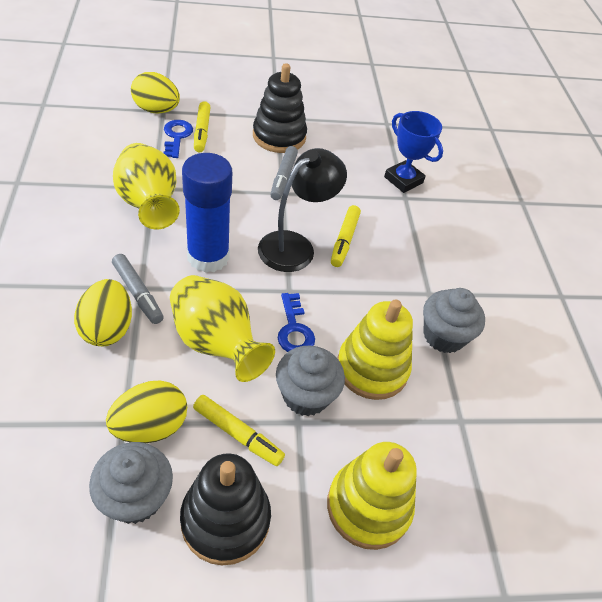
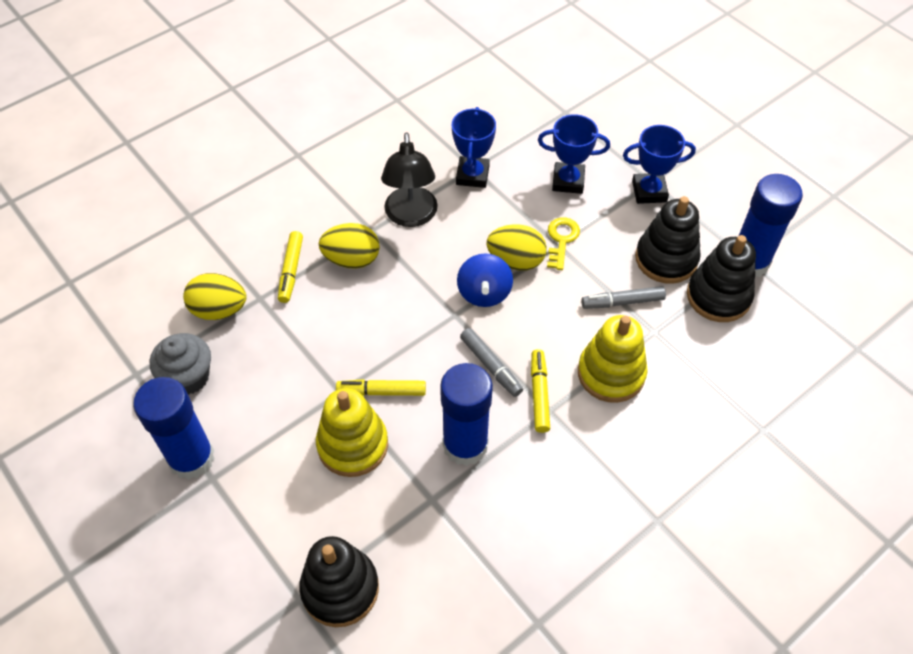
black stacking toy: [180,454,271,566] [253,63,307,153] = 2 -> [299,536,379,627] [635,196,701,284] [687,235,756,322] = 3
blue glue stick: [182,153,232,273] = 1 -> [133,377,215,480] [440,363,493,466] [739,174,803,277] = 3
blue key: [164,120,193,158] [278,293,315,352] = 2 -> none = 0
blue spinning top: none = 0 -> [457,253,513,307] = 1
blue trophy: [384,111,443,193] = 1 -> [452,107,496,188] [538,114,610,194] [623,125,696,204] = 3
grey cupcake: [89,442,173,524] [276,346,345,416] [423,288,485,353] = 3 -> [150,333,211,395] = 1
yellow key: none = 0 -> [547,217,580,270] = 1
yellow vase: [113,143,180,229] [170,275,275,382] = 2 -> none = 0

